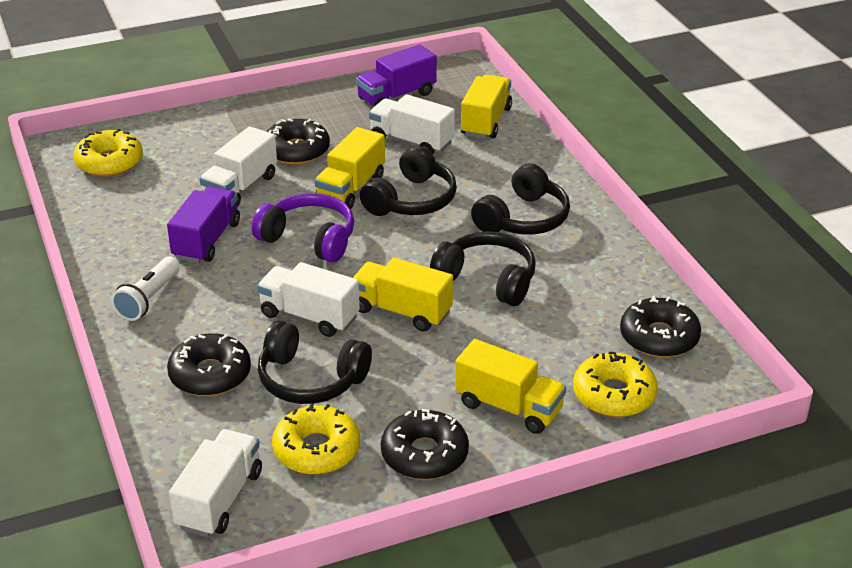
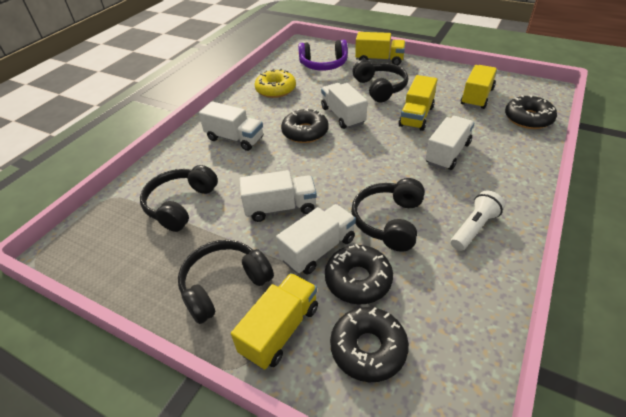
purple truck: [167,186,240,263] [356,44,437,107] = 2 -> none = 0
white truck: [169,429,262,537] [200,126,277,207] [257,262,360,337] [369,94,455,155] = 4 -> [199,101,263,151] [239,170,317,222] [276,204,356,275] [321,83,367,129] [425,116,474,170] = 5
yellow donut: [74,129,143,177] [272,403,360,474] [573,352,658,417] = 3 -> [254,69,296,98] = 1

